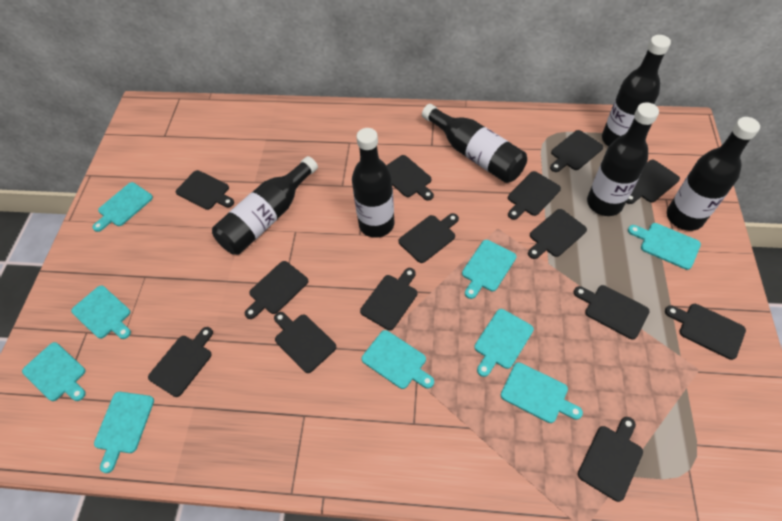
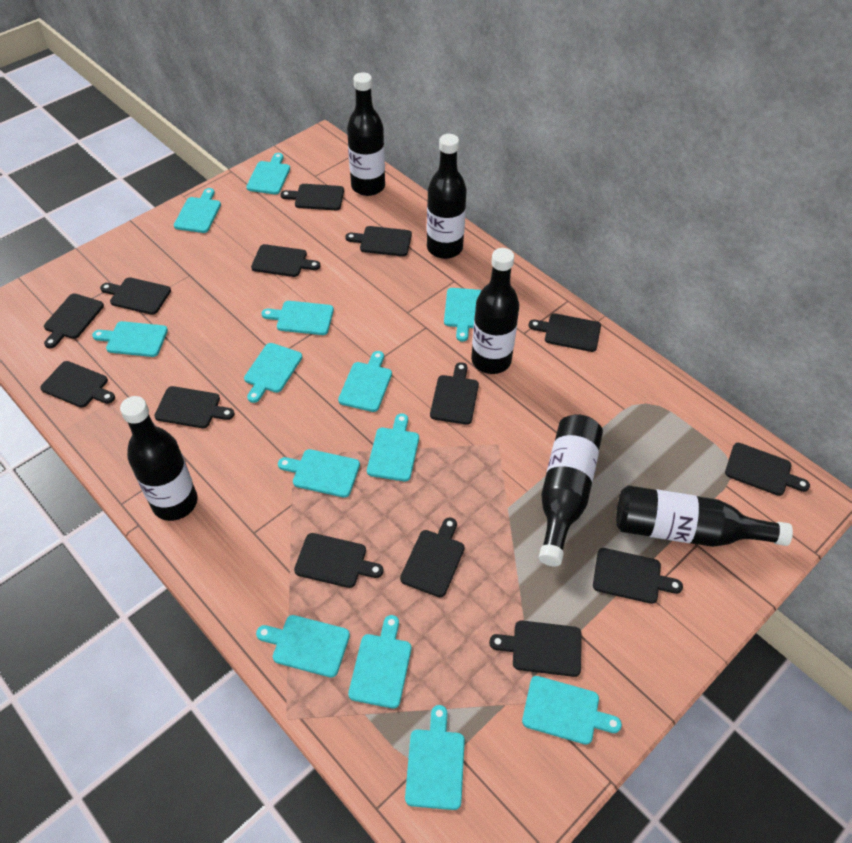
turquoise cutting board: [22,342,86,401] [71,286,131,339] [92,182,153,232] [94,392,154,473] [362,330,434,389] [462,240,516,299] [474,309,534,377] [501,362,583,423] [628,223,701,270] = 9 -> [92,321,168,357] [174,188,221,233] [244,343,302,403] [246,153,290,194] [256,615,350,678] [262,301,334,335] [278,449,360,498] [338,351,392,412] [348,615,411,709] [367,414,419,482] [405,705,465,810] [444,288,482,342] [522,676,622,745] = 13

